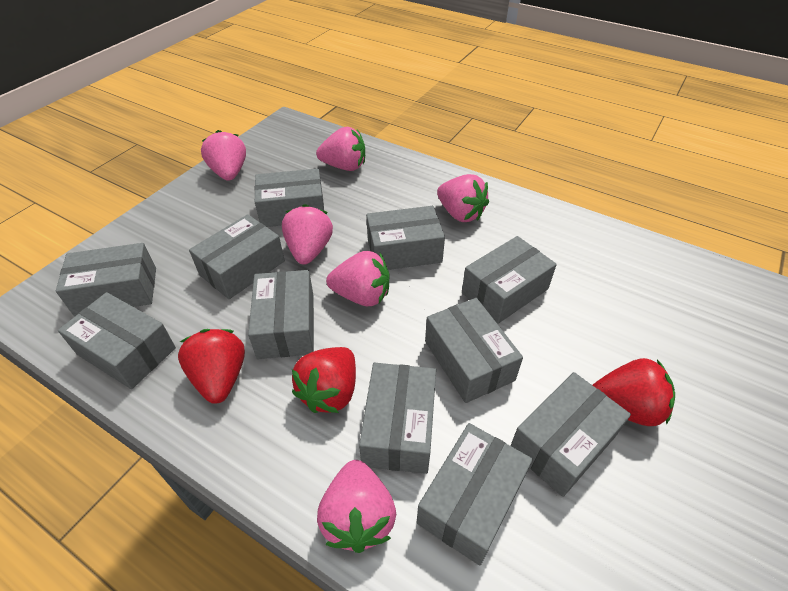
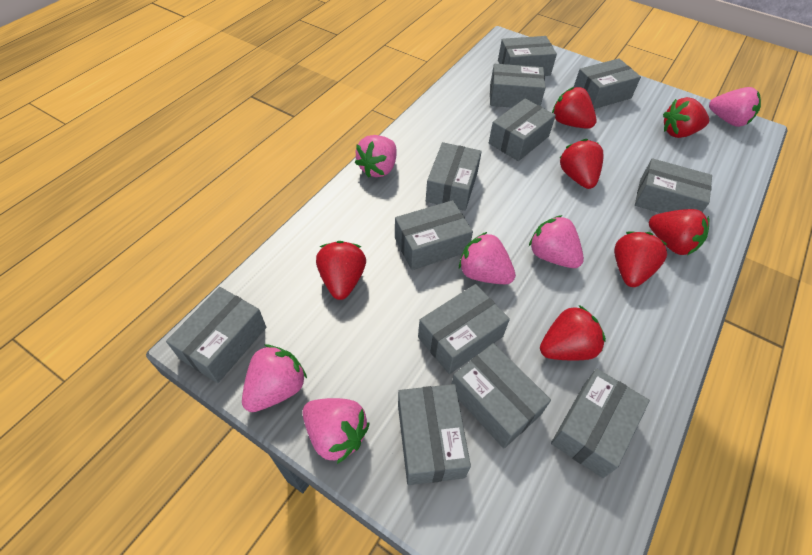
grey box: [56,243,156,316] [58,292,176,389] [189,214,285,299] [248,270,314,359] [255,169,324,227] [359,363,436,474] [366,206,445,270] [417,423,533,565] [425,298,523,403] [462,236,557,324] [511,372,631,497] = 11 -> [166,287,266,383] [395,200,473,270] [398,384,471,485] [418,284,510,374] [426,142,482,211] [451,343,551,449] [489,99,556,161] [490,64,546,108] [498,36,557,76] [551,369,650,478] [574,58,641,109] [635,158,712,213] = 12
red strawberry: [178,329,245,404] [292,347,356,413] [593,358,675,426] = 3 -> [316,241,366,300] [540,305,606,360] [552,87,597,129] [560,139,604,189] [614,231,667,287] [649,209,709,255] [663,97,709,138] = 7

